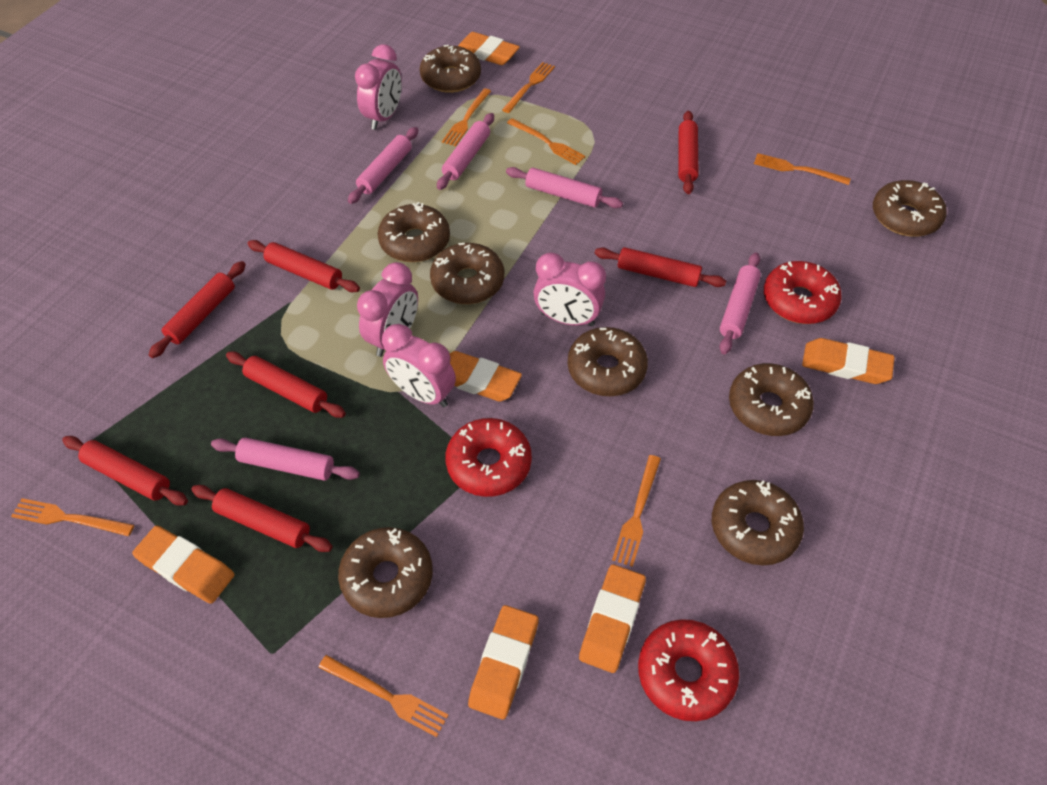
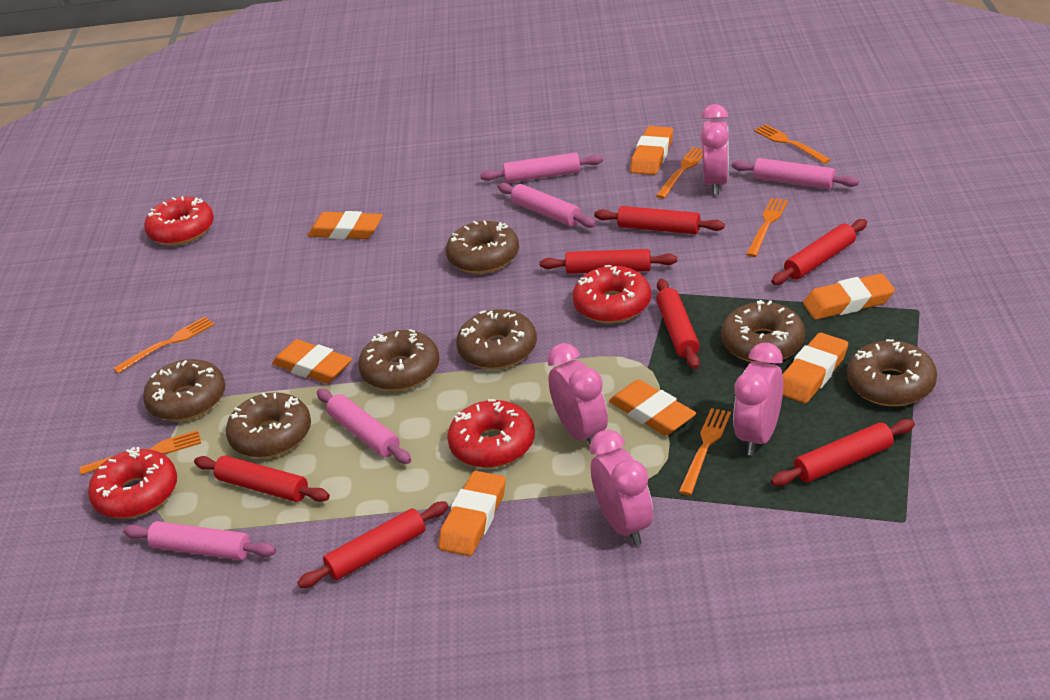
brown donut: [338,527,433,618] [378,202,450,262] [420,45,481,93] [430,243,504,304] [568,327,648,396] [712,480,804,565] [729,363,814,436] [873,180,947,236] = 8 -> [143,359,225,421] [226,392,311,458] [358,329,440,391] [446,221,519,274] [456,309,537,369] [721,300,805,363] [847,339,937,406] = 7
orange eraser: [132,526,234,604] [450,351,522,402] [458,32,520,65] [468,605,539,720] [579,564,646,673] [802,338,895,384] = 6 -> [272,339,352,384] [308,211,383,239] [438,471,506,556] [609,380,696,436] [630,126,673,175] [783,333,848,403] [803,273,895,320] = 7
orange fork: [11,498,134,536] [318,655,448,737] [442,88,491,147] [502,62,555,113] [507,118,586,165] [612,455,661,567] [754,153,851,185] = 7 -> [80,430,201,475] [113,317,215,374] [656,147,703,199] [679,408,731,495] [746,198,788,257] [754,124,831,164] = 6
red donut: [445,418,532,497] [638,619,739,721] [764,261,842,324] = 3 -> [88,447,177,519] [144,196,214,245] [447,399,535,468] [572,265,651,323] = 4

